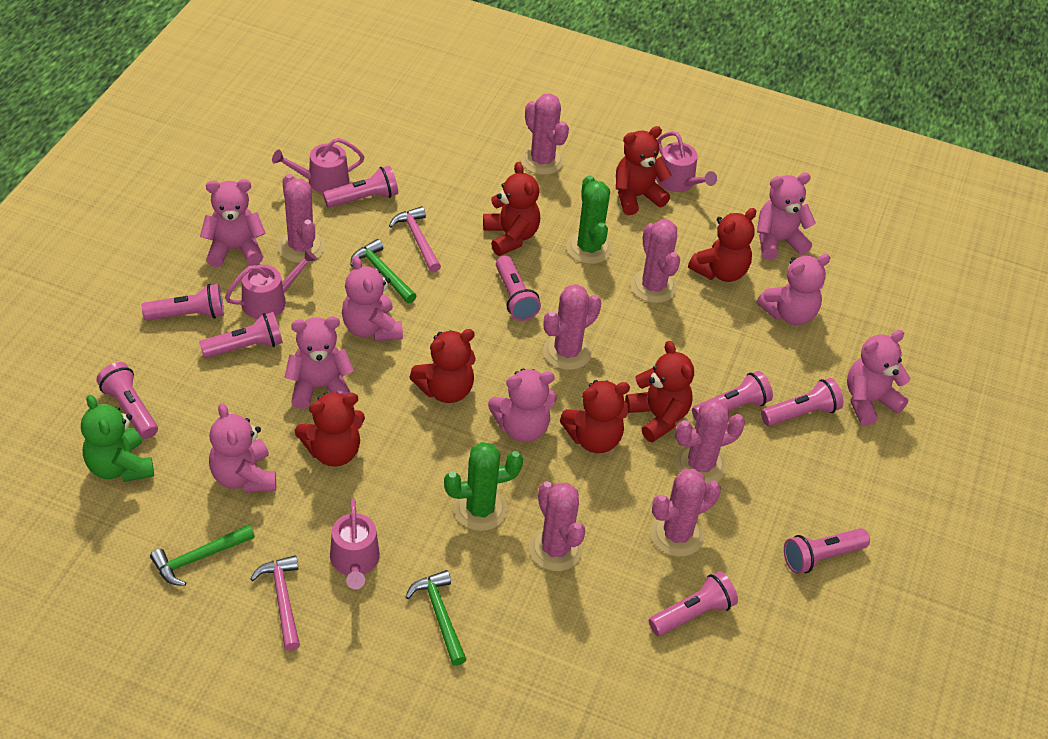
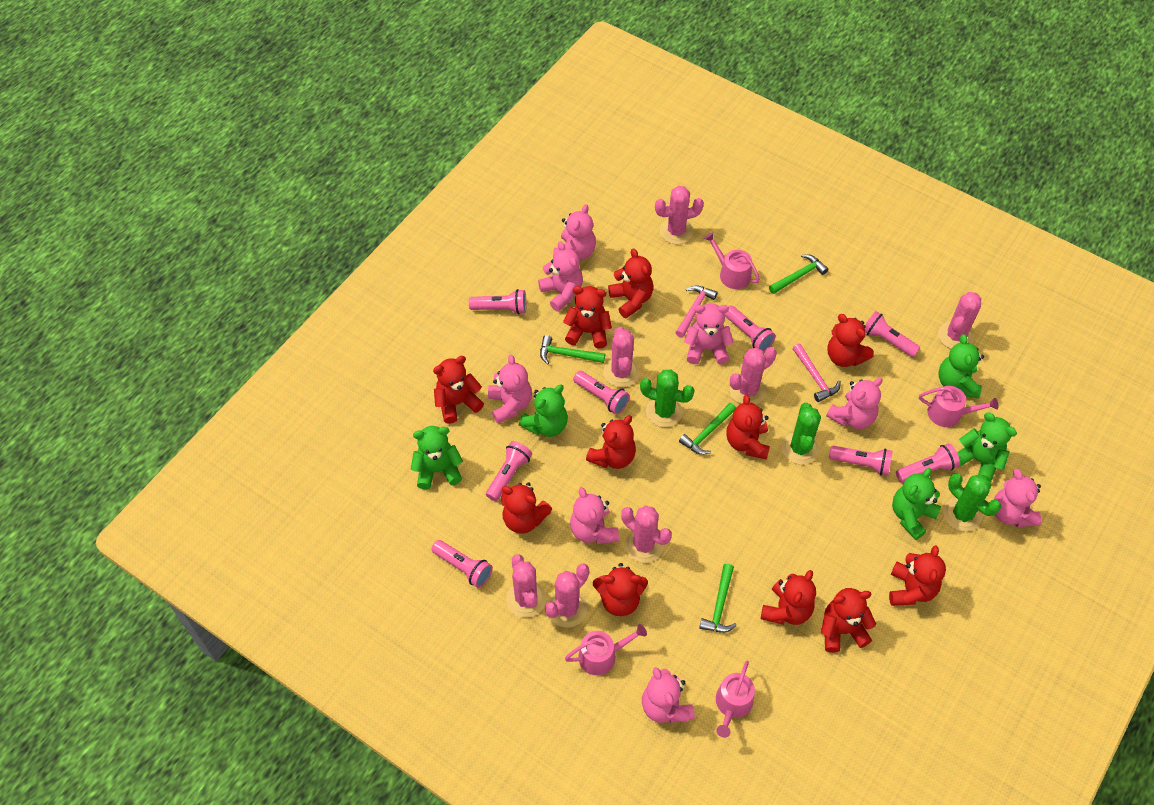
green cactus: [444,442,523,531] [566,175,612,264] = 2 -> [640,369,694,427] [781,403,821,465] [943,474,1001,532] = 3
green hammer: [150,525,255,586] [351,239,416,304] [406,570,467,666] = 3 -> [540,335,605,364] [679,403,736,455] [699,564,736,633] [769,254,828,294] = 4
green teddy bear: [81,395,154,482] = 1 -> [411,426,463,490] [519,385,568,437] [892,468,941,540] [938,334,984,398] [957,413,1017,482] = 5
pink flashlight: [96,362,158,439] [142,284,224,321] [199,312,283,358] [323,166,398,208] [496,255,541,321] [649,571,738,636] [692,371,773,420] [761,378,843,426] [784,528,870,574] = 9 -> [431,540,493,588] [469,289,526,315] [486,441,532,501] [573,371,630,414] [724,305,776,351] [829,446,893,475] [865,311,920,357] [896,443,960,483] = 8
red teddy bear: [295,392,365,467] [409,329,476,403] [483,162,540,256] [560,380,630,453] [616,126,671,215] [625,341,694,442] [688,208,756,282] = 7 -> [433,356,484,424] [501,482,552,534] [563,286,612,349] [586,415,636,469] [593,563,648,616] [608,248,653,318] [726,395,770,460] [761,570,816,625] [821,588,876,653] [827,314,874,367] [889,545,946,606] = 11

